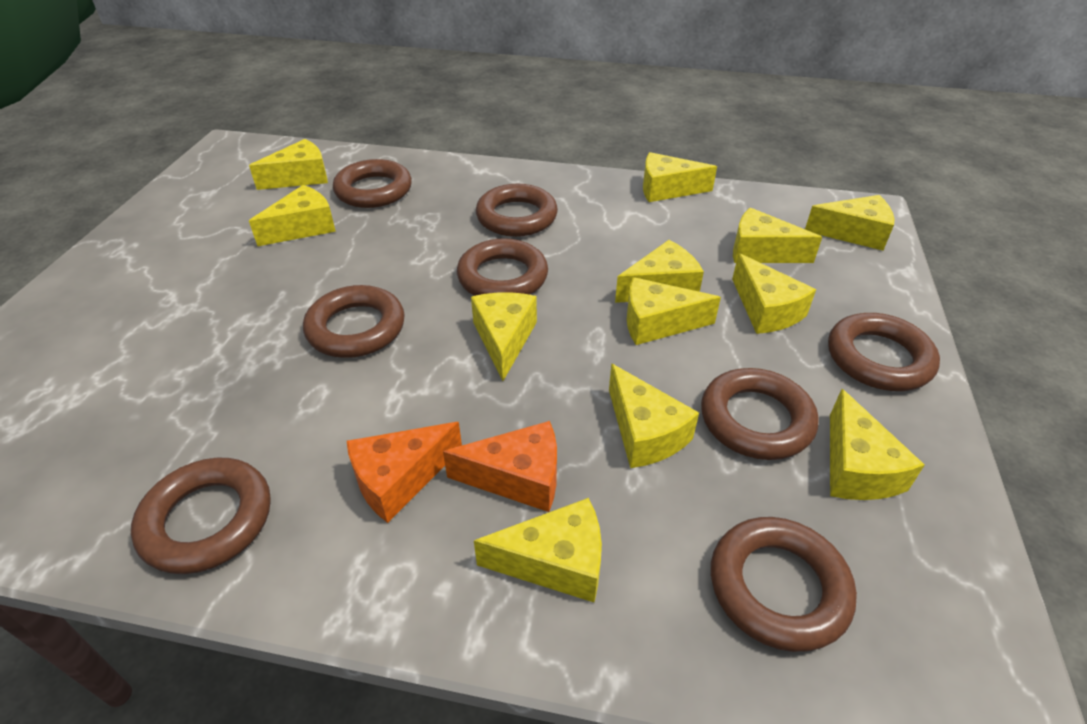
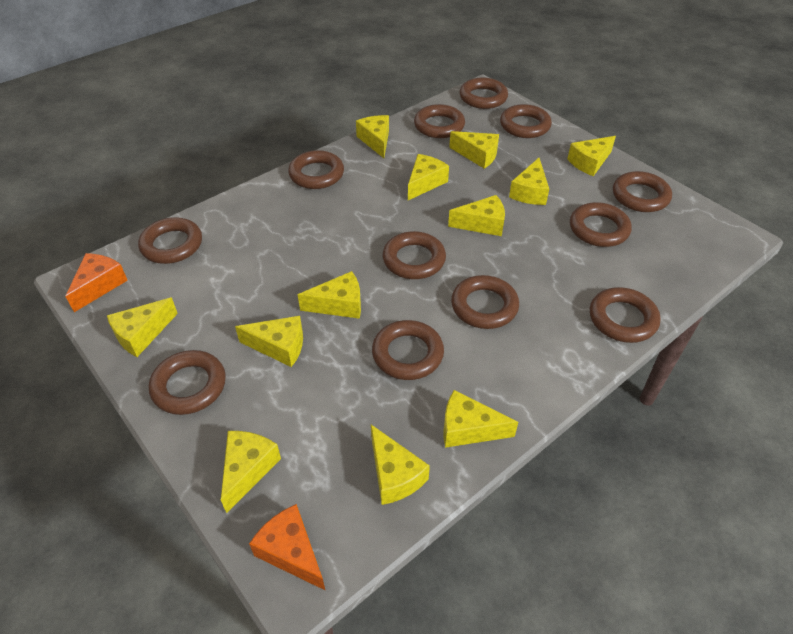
brown ring: [131,458,271,574] [303,285,405,358] [333,159,412,208] [457,238,548,296] [476,184,558,237] [701,368,819,460] [711,517,857,652] [828,313,940,391] = 8 -> [138,217,202,264] [149,350,226,415] [288,150,344,189] [372,320,444,380] [383,231,446,279] [414,104,465,138] [451,275,519,329] [460,77,508,109] [500,104,552,138] [570,202,632,247] [590,287,661,343] [613,171,672,212] = 12

